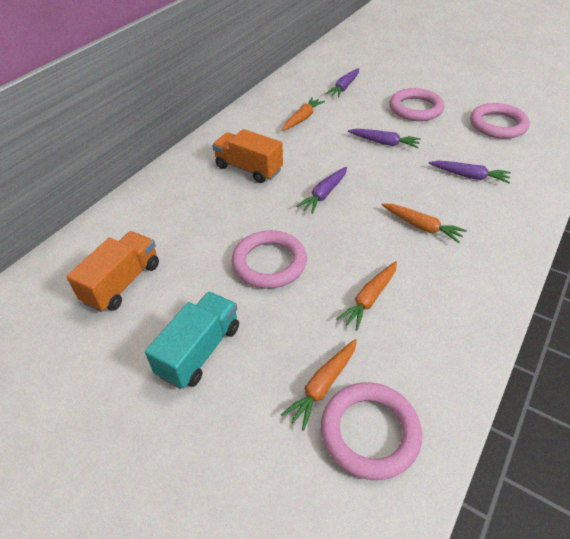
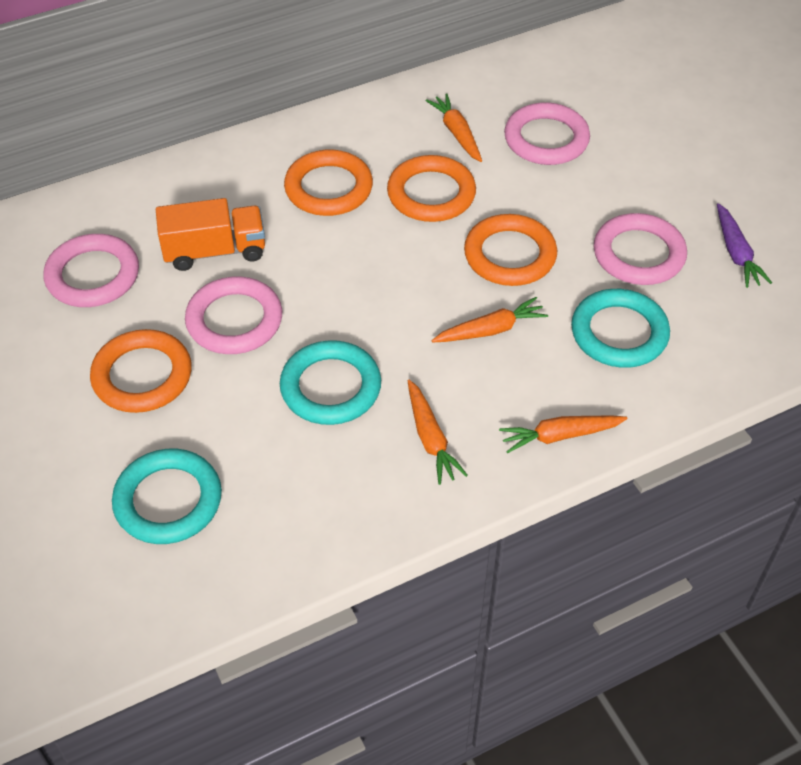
orange ring: none = 0 -> [90,329,192,413] [284,150,373,216] [387,155,476,222] [464,214,557,286] = 4
orange truck: [66,231,159,312] [212,129,283,183] = 2 -> [156,198,265,271] = 1
purple carrot: [296,167,347,214] [325,68,359,97] [348,129,421,148] [429,161,511,183] = 4 -> [717,203,772,288] = 1
turquoise ring: none = 0 -> [112,449,222,544] [280,340,381,425] [571,289,670,368] = 3
turquoise truck: [145,292,239,389] = 1 -> none = 0

